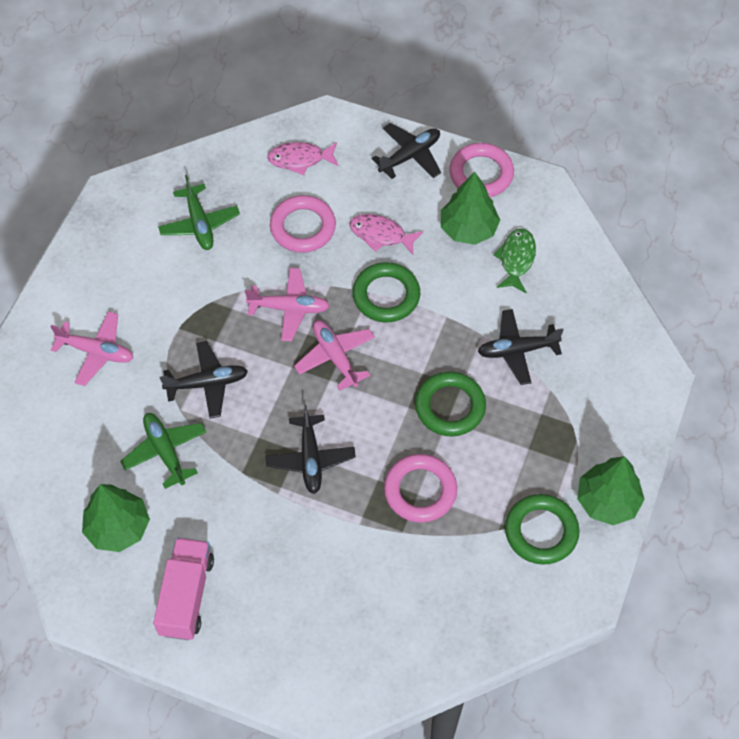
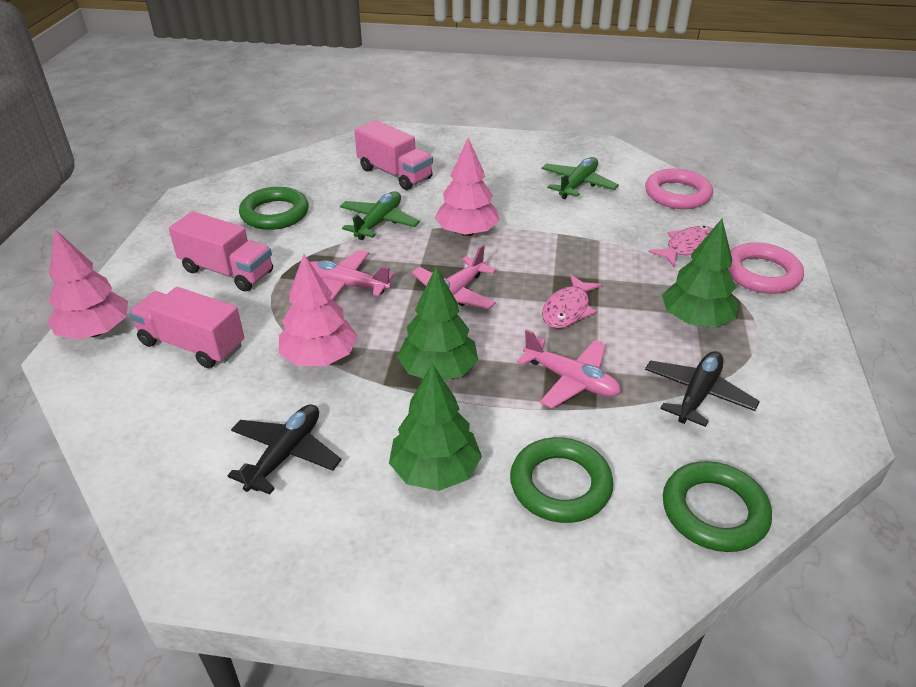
black plane: [160,341,248,418] [265,405,356,494] [372,123,441,179] [478,309,564,385] = 4 -> [228,404,342,495] [645,351,760,427] = 2
green fish: [493,228,536,293] = 1 -> none = 0
pink ring: [270,195,336,253] [384,454,457,523] [449,143,514,197] = 3 -> [645,169,713,209] [728,243,804,294] = 2
pink tree: none = 0 -> [48,229,128,340] [279,254,358,366] [435,138,500,236] = 3
pink truck: [153,537,214,640] = 1 -> [129,287,244,368] [169,211,273,292] [355,120,433,190] = 3

